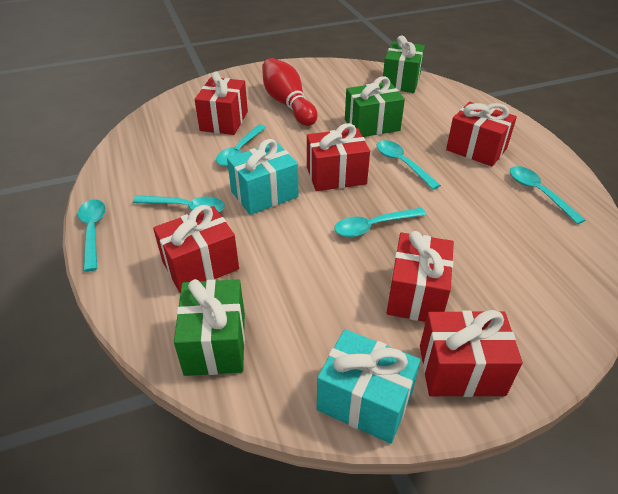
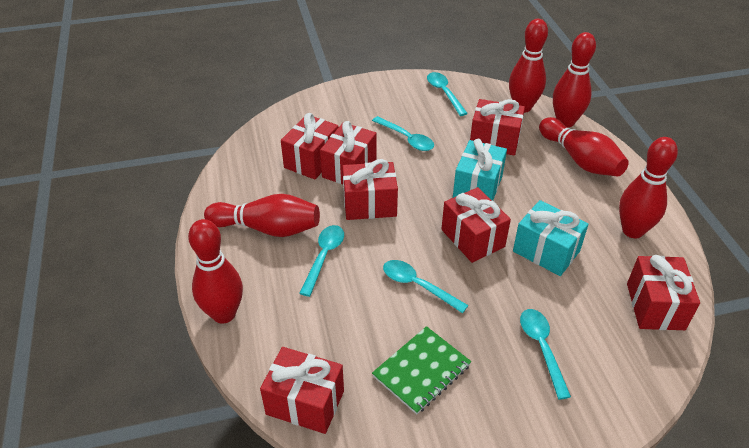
green gift: [174,279,245,376] [345,76,405,137] [382,35,425,93] = 3 -> none = 0
green notebook: none = 0 -> [372,326,471,415] = 1
red bowling pin: [262,58,317,126] = 1 -> [188,219,243,324] [204,194,320,237] [509,19,548,113] [539,117,629,177] [553,32,596,127] [619,137,678,238] = 6
red gift: [153,205,239,293] [195,71,248,135] [307,123,370,191] [387,231,454,322] [420,310,523,397] [446,102,517,166] = 6 -> [260,347,344,434] [281,113,339,180] [320,121,377,184] [342,159,398,220] [441,187,511,263] [470,99,525,156] [627,255,700,330] = 7
turquoise spoon: [78,199,106,272] [133,195,225,212] [216,125,266,166] [334,208,426,237] [377,140,441,190] [510,166,585,224] = 6 -> [299,225,344,297] [372,116,434,151] [383,260,469,313] [427,72,468,116] [520,309,571,400] = 5

